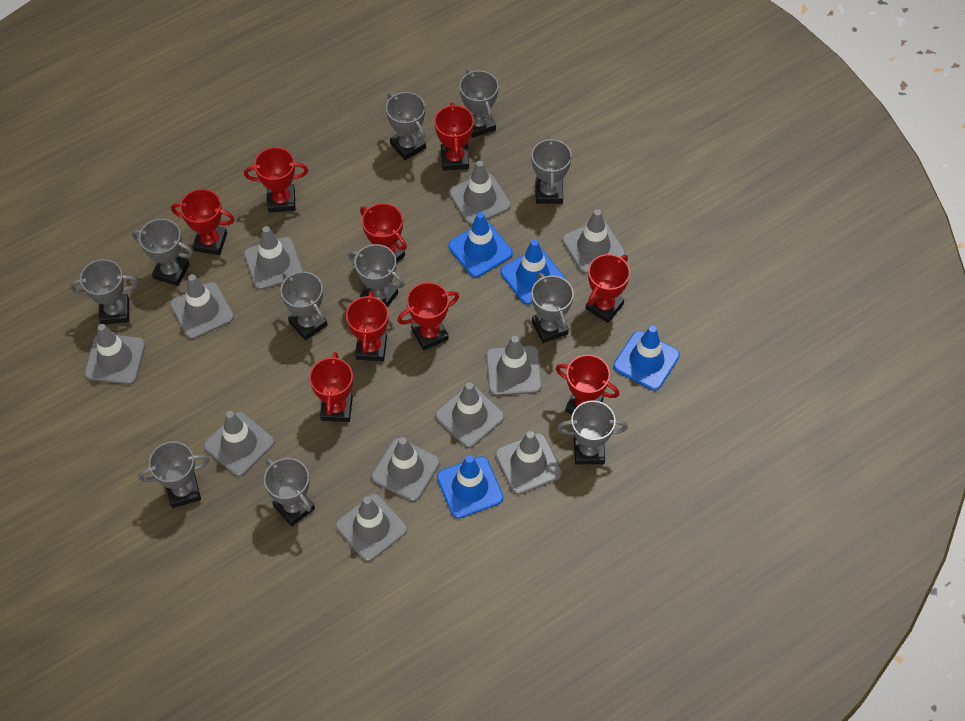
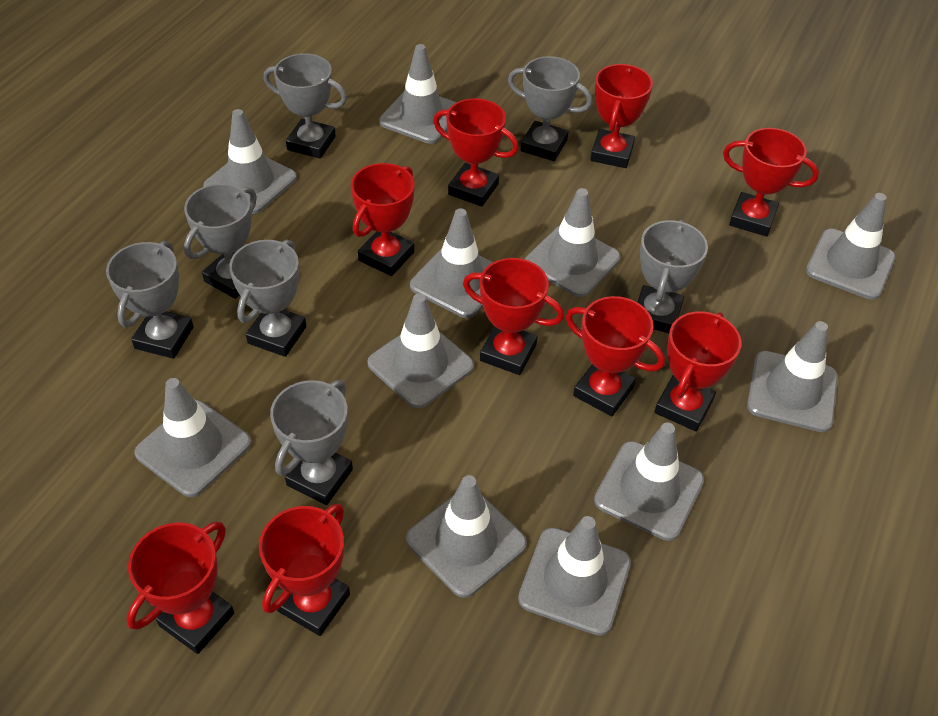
blue traffic cone: [437,455,503,518] [448,212,513,277] [500,239,565,305] [614,326,680,390] = 4 -> none = 0
grey trophy: [70,259,138,325] [132,219,193,286] [139,441,210,508] [264,458,315,527] [280,271,328,340] [348,244,405,307] [386,92,426,160] [459,69,499,138] [531,136,572,204] [531,273,574,343] [557,400,628,464] = 11 -> [106,241,194,359] [184,184,257,299] [229,240,306,357] [264,53,347,159] [270,380,353,505] [508,56,592,161] [637,220,708,333] = 7

